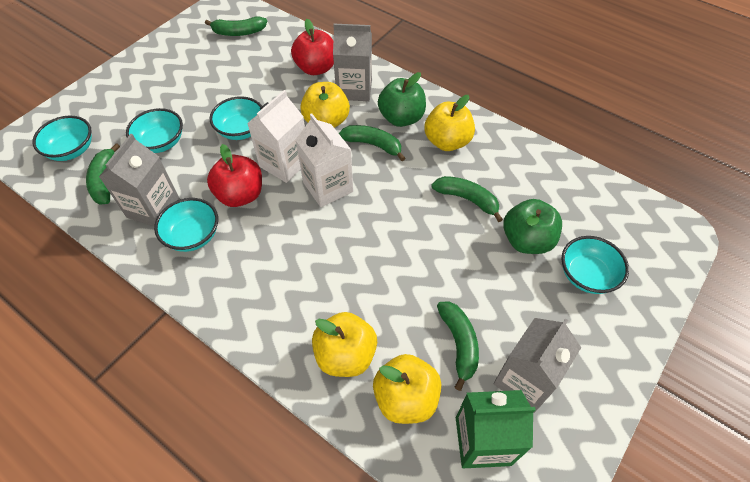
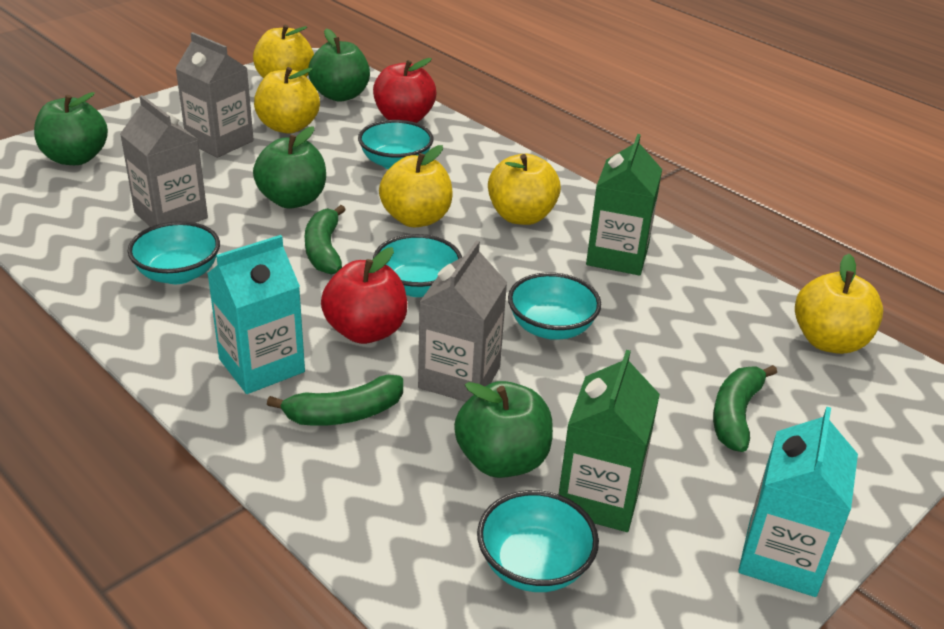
green apple: [378,72,426,127] [503,199,562,254] = 2 -> [34,92,108,165] [253,126,326,208] [308,29,370,102] [454,381,553,478] = 4
green banana: [86,143,120,204] [205,17,267,36] [339,125,405,161] [431,176,503,222] [437,302,479,391] = 5 -> [267,375,403,426] [305,205,346,275] [713,365,777,452] = 3
green carton: [456,390,536,468] = 1 -> [559,350,660,532] [586,134,662,275] = 2
turquoise carton: none = 0 -> [207,235,305,394] [738,407,858,597] = 2
white carton: [247,90,305,183] [295,113,353,207] = 2 -> none = 0
yellow apple: [300,82,350,128] [312,312,377,377] [373,354,441,424] [424,95,475,151] = 4 -> [253,25,314,78] [254,67,320,134] [379,145,453,227] [488,154,561,225] [795,254,883,354] = 5

